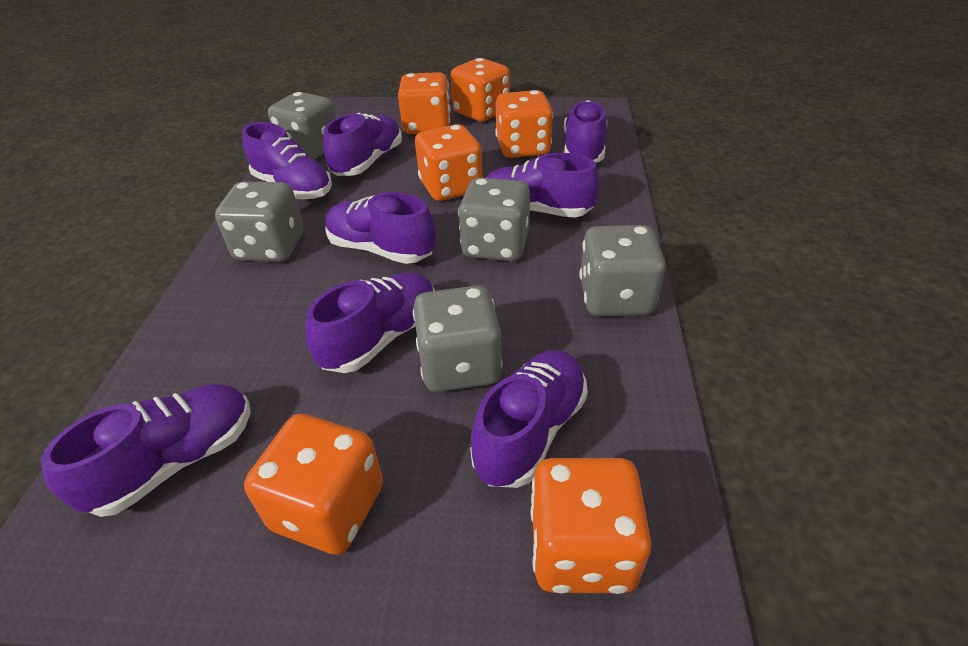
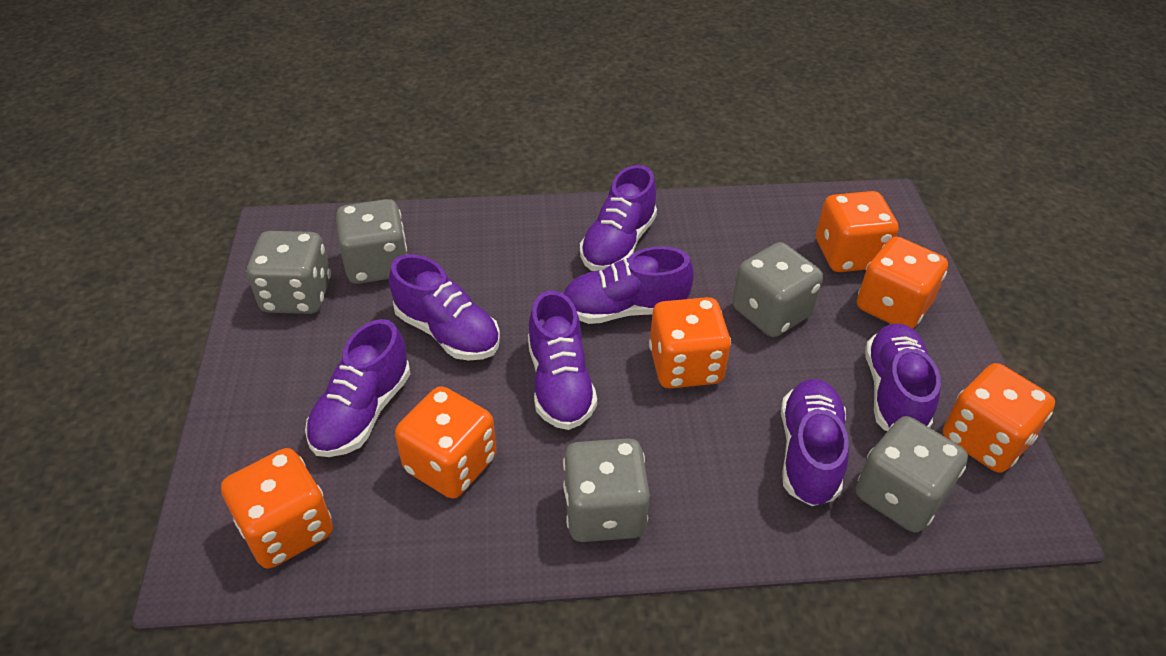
purple shoe: [41,384,251,517] [242,122,332,200] [305,272,435,373] [323,113,402,176] [325,192,436,264] [470,350,588,488] [485,153,600,218] [564,100,607,163] = 8 -> [305,319,410,457] [389,254,500,361] [528,291,597,430] [564,246,694,324] [580,165,657,271] [781,379,849,506] [865,324,941,431] = 7

